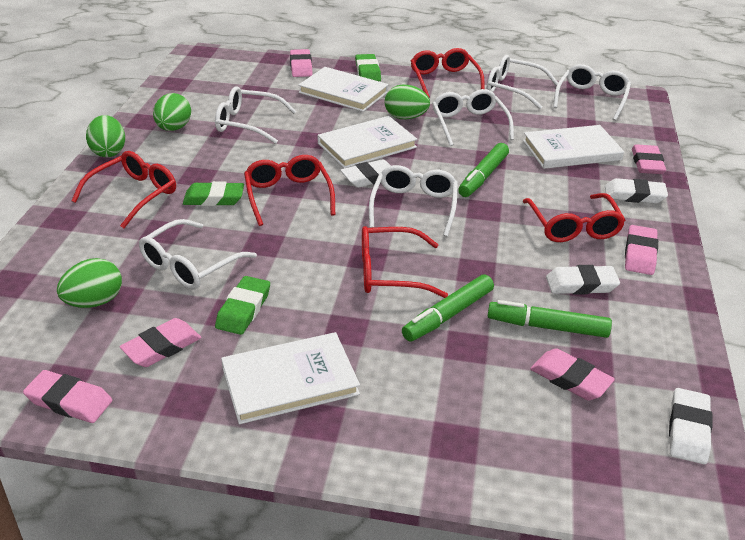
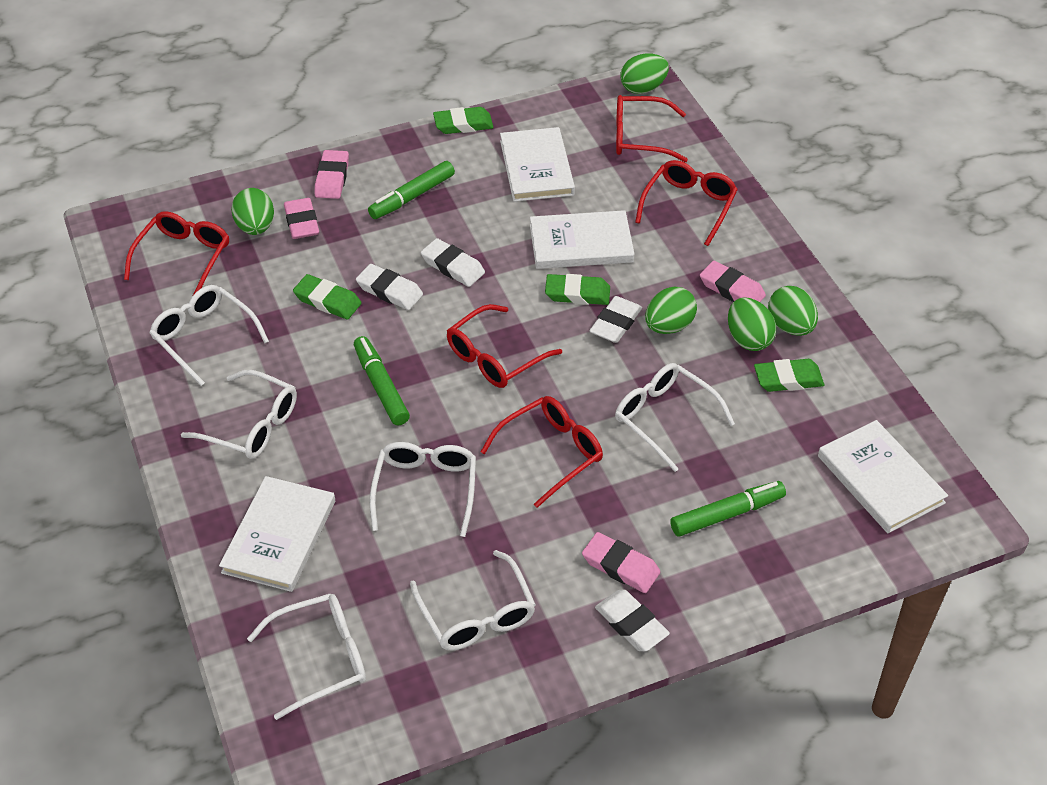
green egg: [57,258,122,308] [86,115,125,157] [153,93,191,131] [385,85,430,119] = 4 -> [231,188,274,235] [620,53,669,94] [645,287,697,334] [728,297,776,351] [768,286,818,336] = 5
green eraser: [183,181,244,206] [215,276,270,335] [355,54,381,82] = 3 -> [293,274,362,320] [433,107,494,134] [545,274,610,305] [754,359,824,392] = 4
pink eraser: [23,370,112,423] [120,318,201,367] [290,49,313,77] [530,349,615,401] [625,225,658,275] [632,144,666,174] = 6 -> [284,198,319,239] [314,150,349,199] [582,532,660,593] [700,261,766,302] = 4

